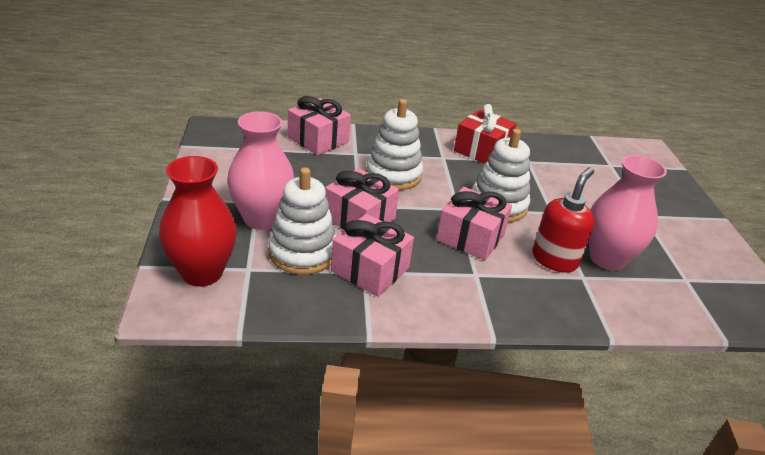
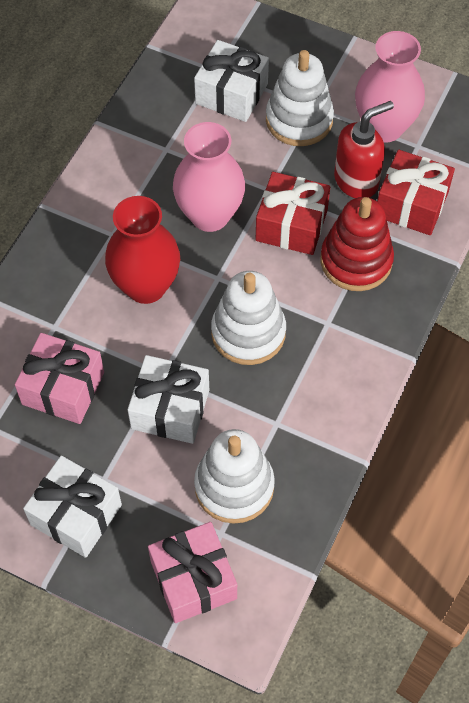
pink gift: [288,96,351,156] [325,168,399,230] [331,214,414,297] [436,187,512,260] = 4 -> [15,333,104,424] [148,522,237,623] = 2
red gift: [454,104,517,164] = 1 -> [256,172,330,255] [377,150,455,235] = 2
red stacking toy: none = 0 -> [320,197,394,291] = 1
white gift: none = 0 -> [23,456,122,558] [128,355,209,444] [194,40,269,122] = 3

